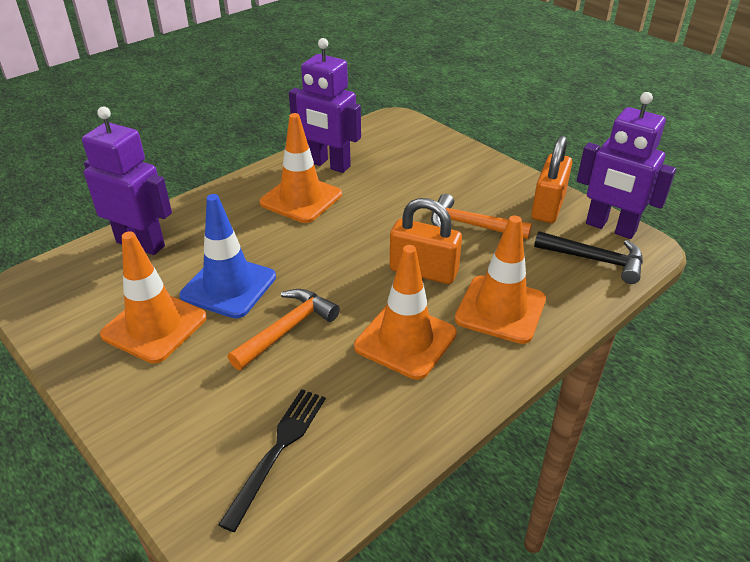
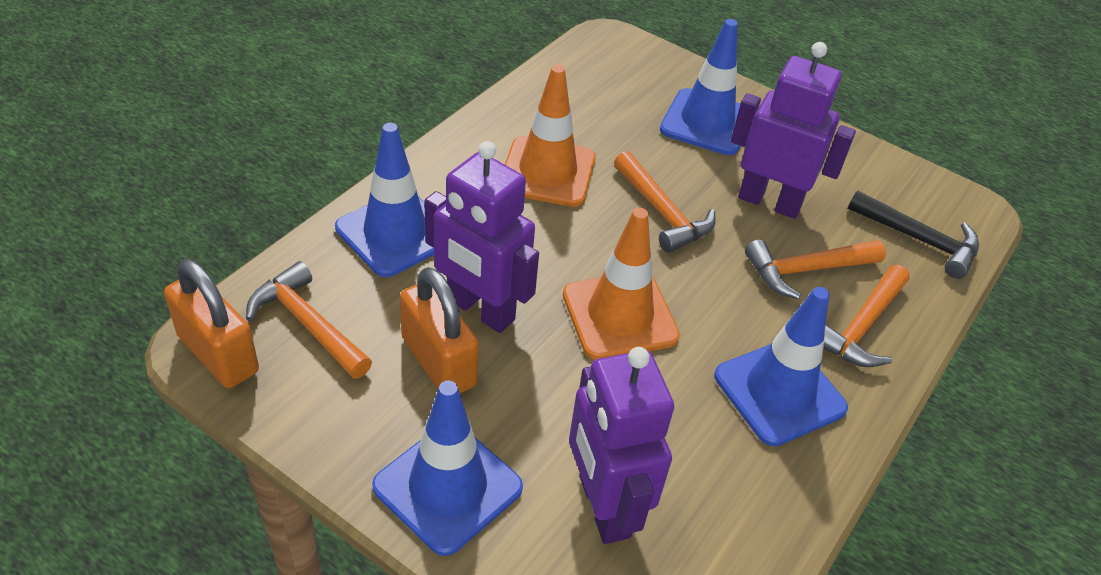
black fork: [218,389,326,532] = 1 -> none = 0
blue traffic cone: [180,194,276,318] = 1 -> [335,123,434,277] [372,380,523,556] [660,19,741,155] [714,287,848,446] = 4
orange hammer: [228,289,340,370] [431,194,532,239] = 2 -> [246,261,372,379] [614,151,716,253] [745,240,886,299] [823,265,910,367] = 4
orange traffic cone: [100,231,207,364] [260,113,342,223] [354,245,457,380] [455,216,546,344] = 4 -> [505,65,596,207] [563,208,680,360] = 2

